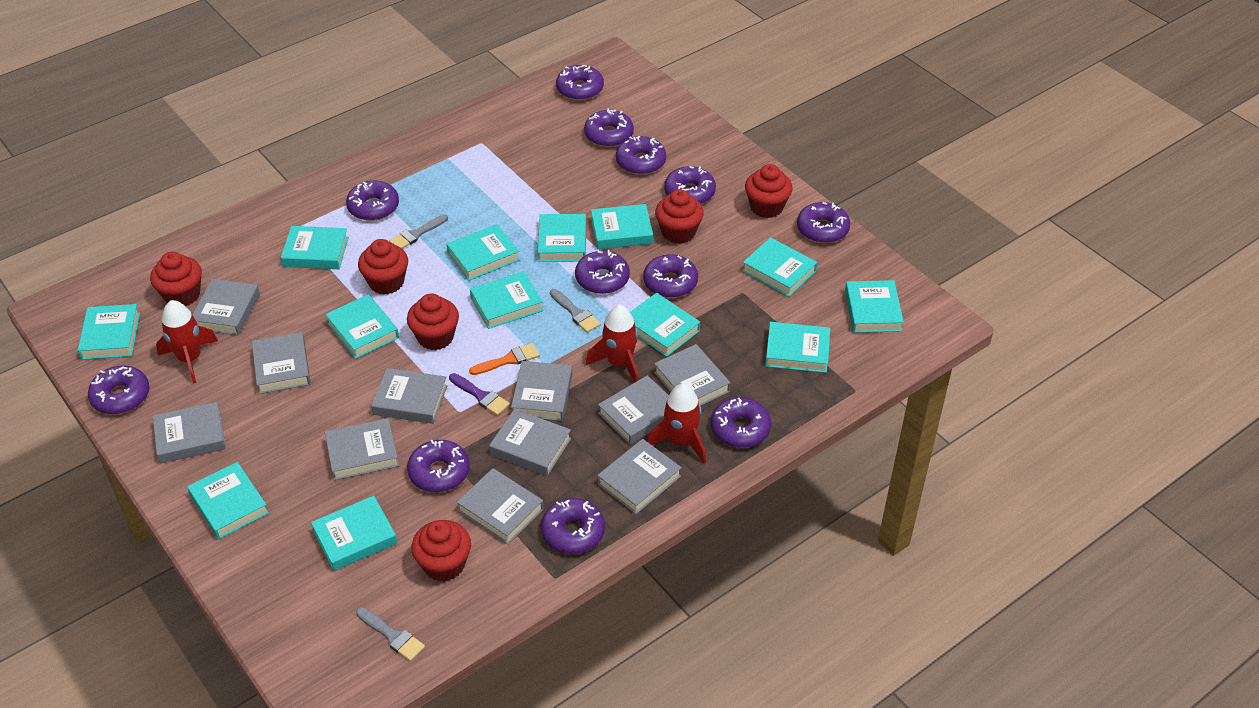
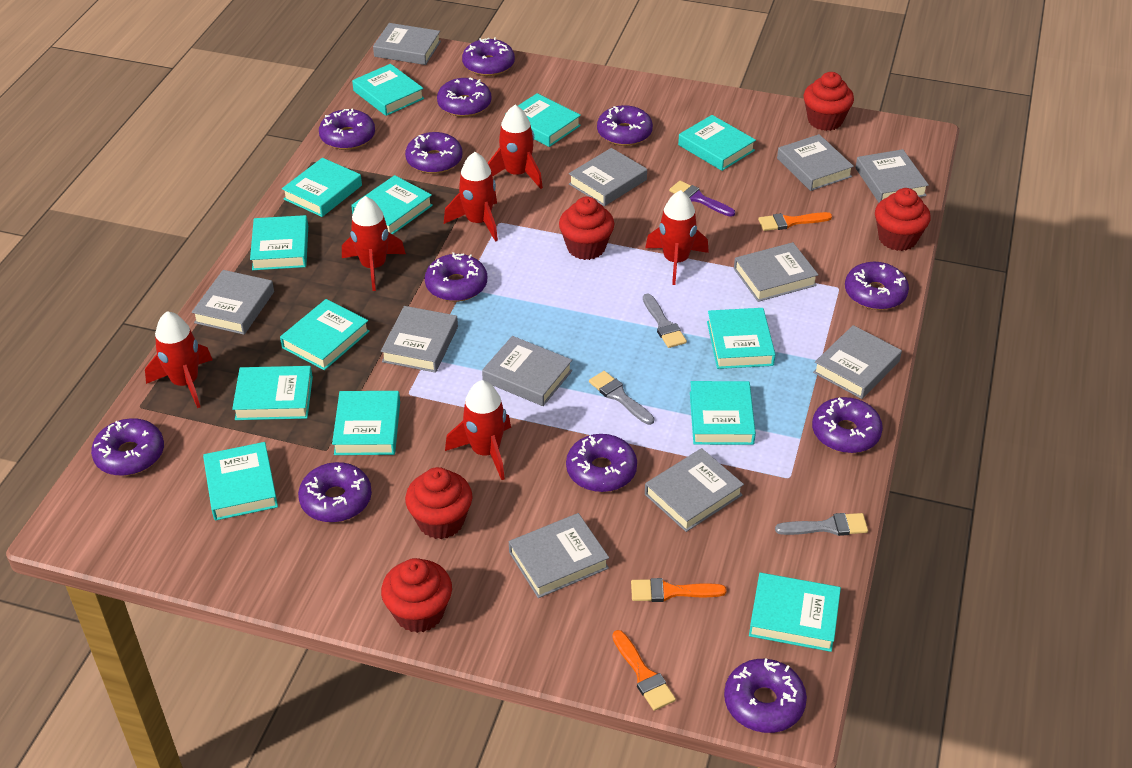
orange brush: [469,343,540,375] = 1 -> [612,630,676,711] [631,578,727,602] [758,212,832,231] = 3
red cupcake: [150,252,202,306] [358,239,408,295] [407,293,459,350] [411,520,471,582] [655,189,704,244] [745,164,793,218] = 6 -> [381,558,452,633] [405,467,473,539] [559,196,614,260] [804,72,854,131] [875,188,931,251] = 5
red rocket: [156,300,218,383] [586,305,638,383] [647,383,706,464] = 3 -> [145,311,212,408] [342,196,406,291] [444,152,498,242] [445,380,511,480] [488,105,543,189] [645,190,709,285] = 6

